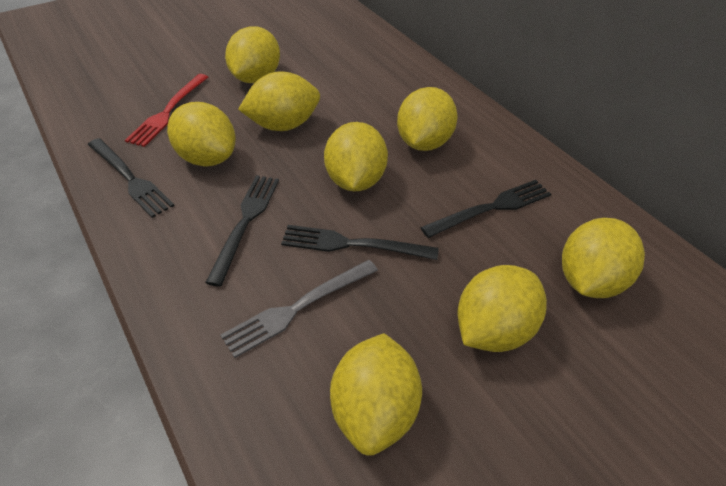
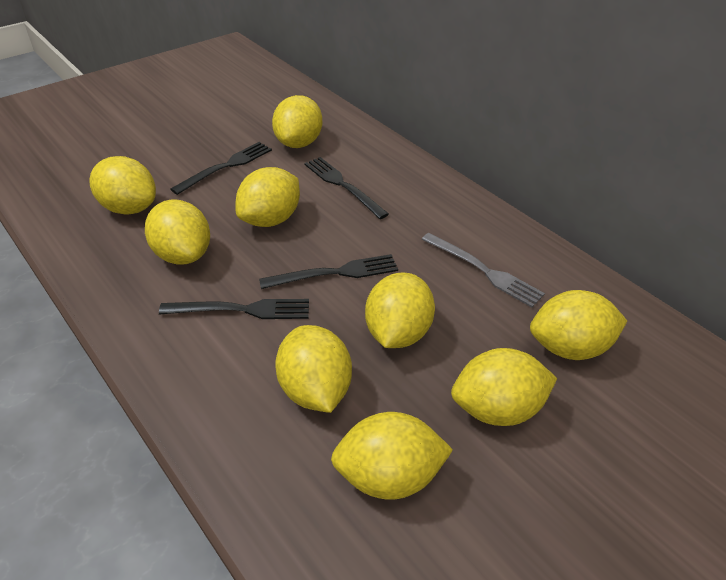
red fork: [125,74,208,147] = 1 -> none = 0
yellow lemon: [167,102,236,166] [225,26,280,83] [238,71,320,131] [324,122,388,191] [330,333,422,456] [397,87,458,151] [457,265,547,352] [562,218,645,298] = 8 -> [89,156,156,215] [145,199,210,265] [235,167,300,227] [272,95,322,148] [275,325,352,413] [331,412,453,500] [365,272,435,348] [451,348,557,426] [530,290,627,360] = 9

